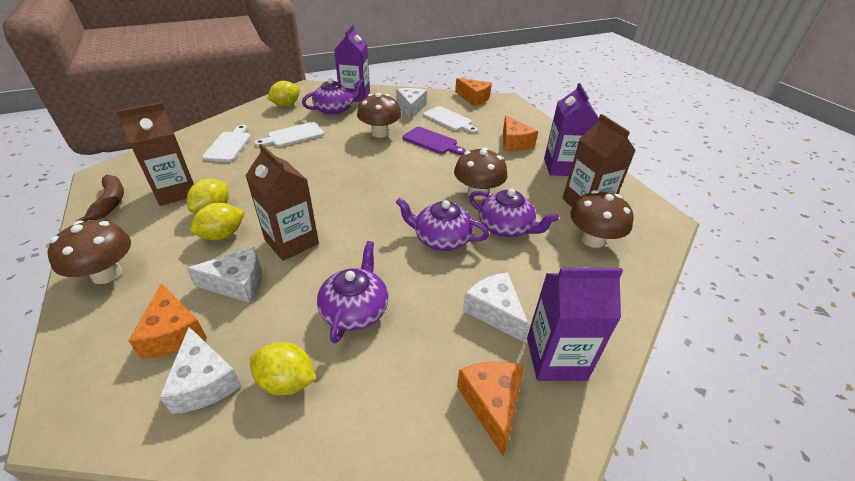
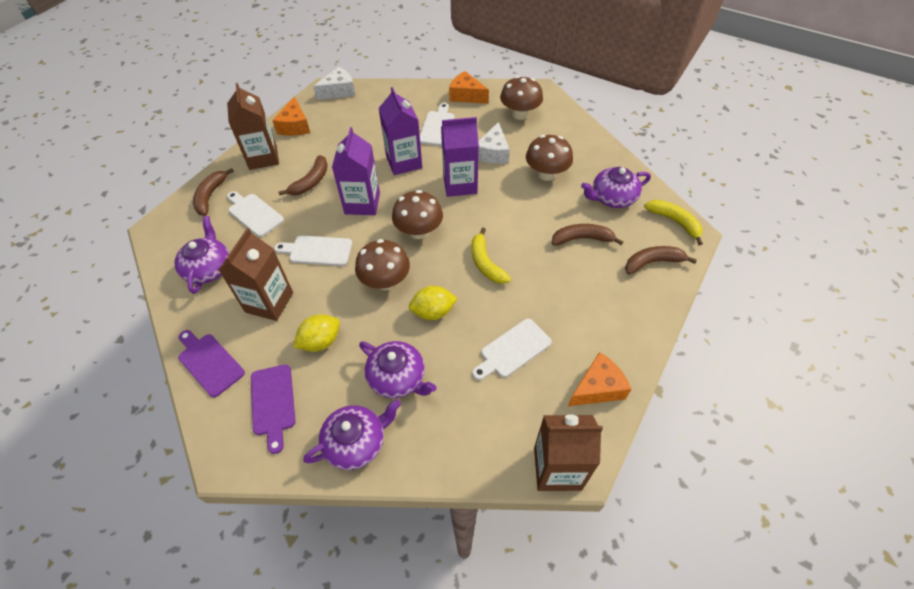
brown banana: [76,175,124,222] = 1 -> [193,168,234,216] [278,155,328,195] [552,224,623,245] [625,246,697,275] = 4
orange cheese: [129,283,207,359] [455,78,492,106] [457,361,524,456] [503,115,538,151] = 4 -> [272,97,310,136] [449,71,489,103] [568,352,631,406] = 3
purple cutting board: [403,127,466,155] = 1 -> [178,330,245,397] [251,364,295,454] = 2
white cheese: [159,327,241,414] [186,247,262,303] [396,88,427,120] [463,272,529,342] = 4 -> [313,67,355,100] [478,122,510,164] = 2
white cutting board: [202,125,251,162] [254,122,324,147] [423,106,478,134] = 3 -> [227,191,284,237] [274,236,352,266] [420,103,454,146] [472,319,552,380] = 4
yellow banana: none = 0 -> [471,228,511,284] [644,200,703,245] = 2
yellow lemon: [187,178,229,214] [190,203,245,241] [250,342,316,395] [267,81,300,107] = 4 -> [293,314,340,352] [409,286,458,320] = 2

